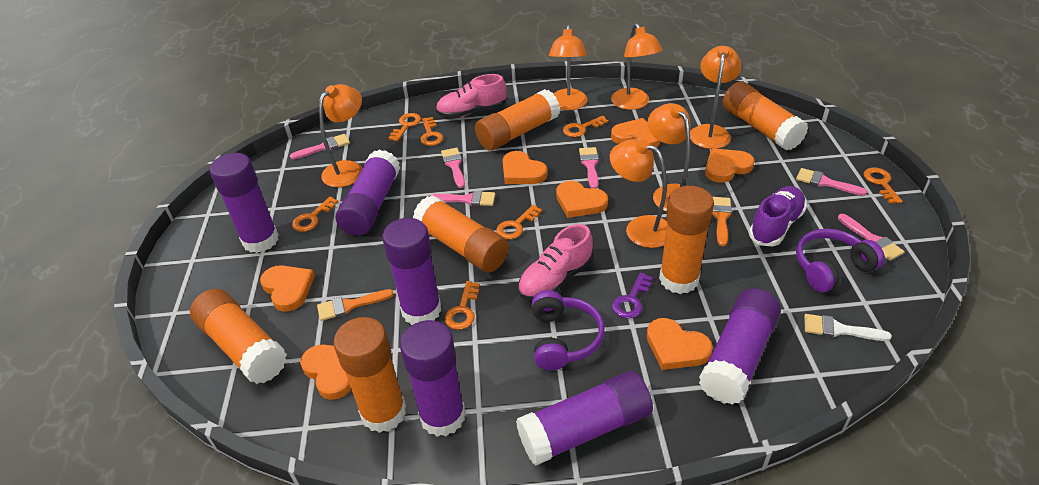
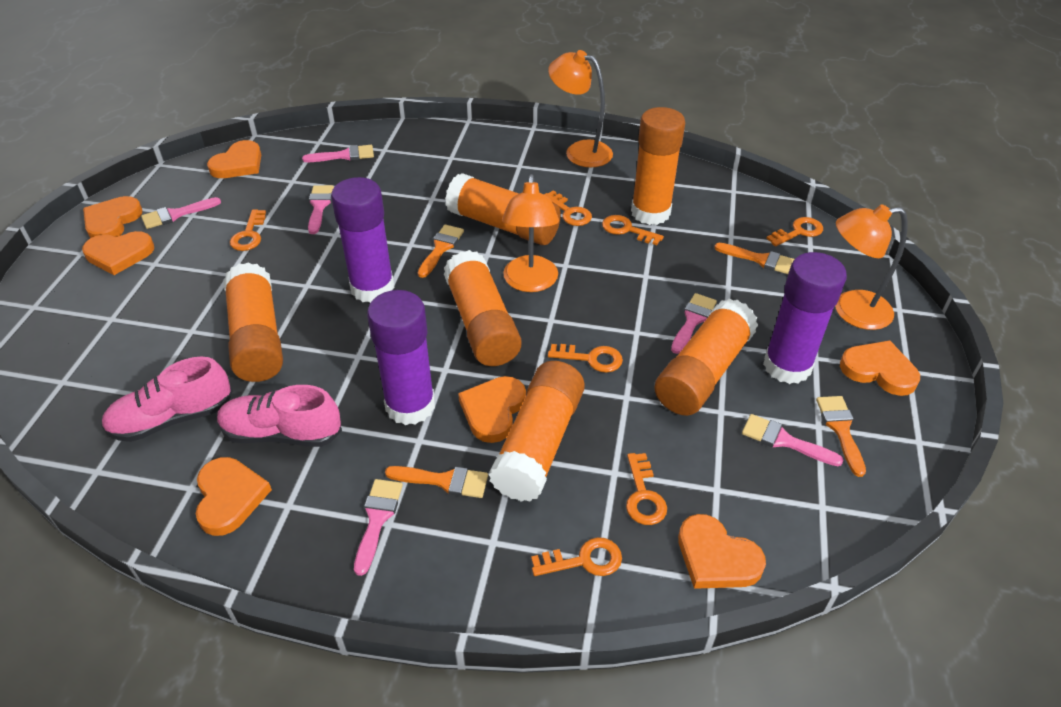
orange brush: [317,289,394,321] [712,197,732,246] = 2 -> [385,466,488,498] [418,224,464,278] [714,243,795,274] [816,396,866,477] = 4
orange lamp: [319,84,363,187] [549,24,588,110] [610,139,667,248] [611,23,663,110] [648,103,690,212] [690,46,742,149] = 6 -> [502,174,559,292] [548,50,613,167] [835,204,907,330] = 3
purple glue stick: [210,153,279,253] [336,149,400,236] [382,218,442,325] [400,320,465,437] [516,371,653,465] [699,288,781,405] = 6 -> [331,177,395,303] [367,290,435,425] [763,252,847,384] = 3
purple headphones: [532,290,605,370] [796,229,885,292] = 2 -> none = 0
purple key: [612,273,653,319] = 1 -> none = 0
purple shoe: [749,186,807,246] = 1 -> none = 0
white brush: [804,314,892,341] = 1 -> none = 0

